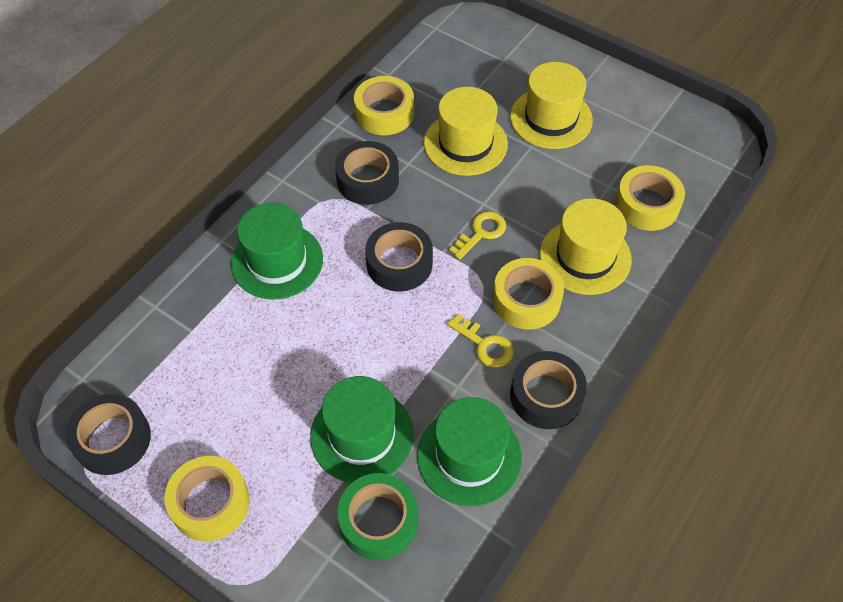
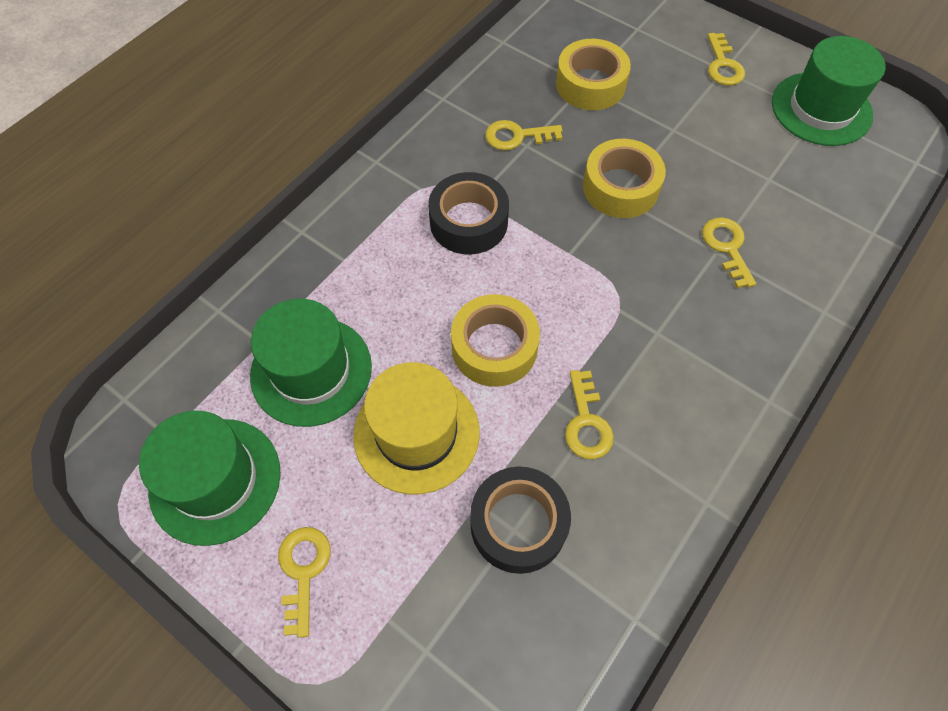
black tape: [66,394,151,475] [335,141,399,205] [365,222,433,291] [510,351,587,429] = 4 -> [428,172,509,255] [470,466,571,574] = 2
green tape: [337,473,418,560] = 1 -> none = 0
yellow hat: [424,87,508,176] [510,62,593,149] [540,198,632,295] = 3 -> [353,362,480,494] = 1
yellow key: [447,314,514,368] [449,211,506,260] = 2 -> [278,527,330,638] [485,120,563,150] [565,370,614,459] [702,217,756,288] [707,33,745,86] = 5
yellow tape: [164,456,250,542] [354,76,414,135] [493,258,564,330] [615,165,685,231] = 4 -> [451,294,540,387] [556,39,631,110] [583,139,666,218] = 3

